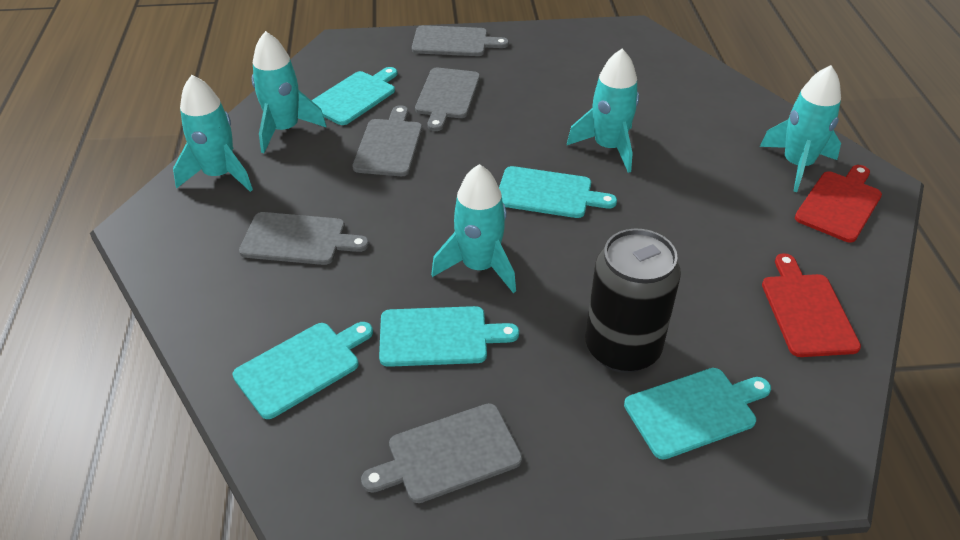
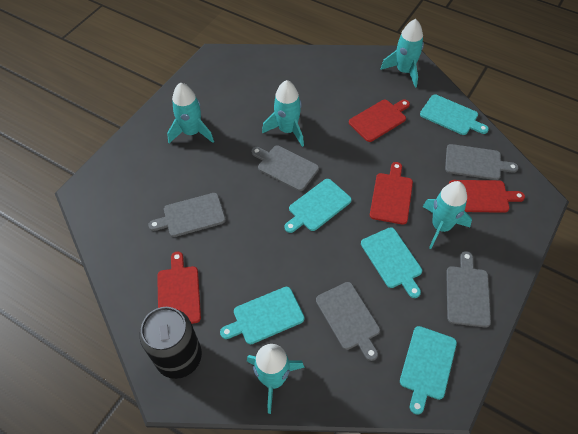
red cutting board: [762,253,861,357] [795,165,882,243] = 2 -> [157,252,201,324] [349,100,410,142] [370,162,413,225] [449,180,525,213] = 4

